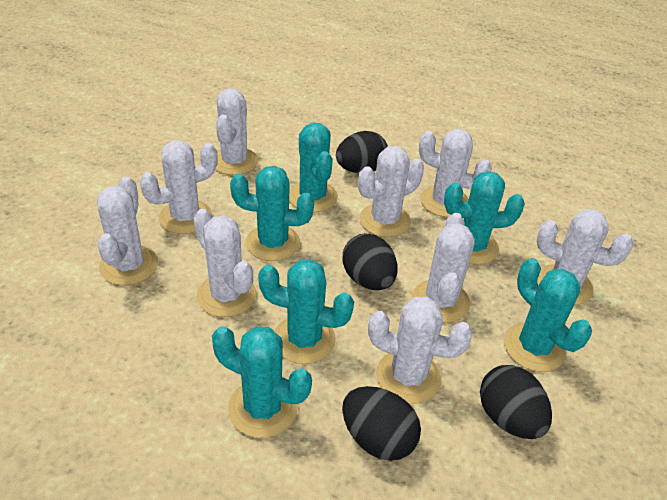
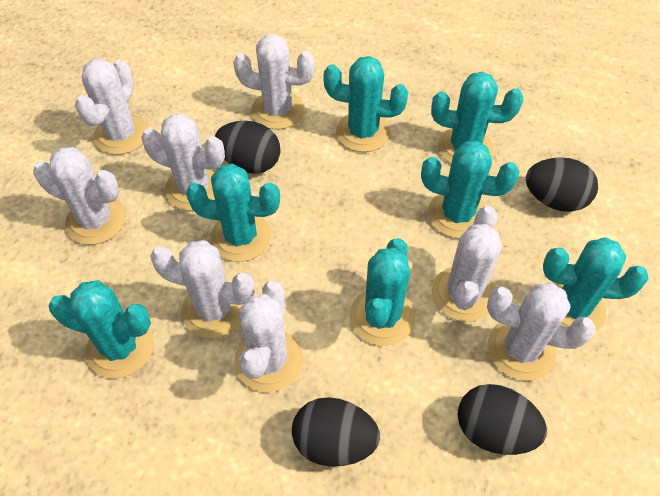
turquoise cactus: [212,326,312,438] [230,166,314,261] [258,259,354,364] [289,123,338,213] [444,171,525,265] [504,258,592,372] = 6 -> [49,280,154,379] [186,164,280,262] [323,56,408,152] [349,238,415,346] [421,141,520,238] [431,72,523,164] [543,237,649,331] = 7
white cactus: [97,177,158,286] [140,140,218,234] [193,209,257,317] [215,88,258,175] [358,146,424,237] [368,297,473,404] [412,213,475,323] [419,129,492,217] [537,209,633,305] = 9 -> [33,147,126,245] [75,59,148,155] [141,114,225,211] [150,240,255,339] [233,34,315,130] [235,281,303,392] [432,206,502,322] [487,283,596,381] = 8

